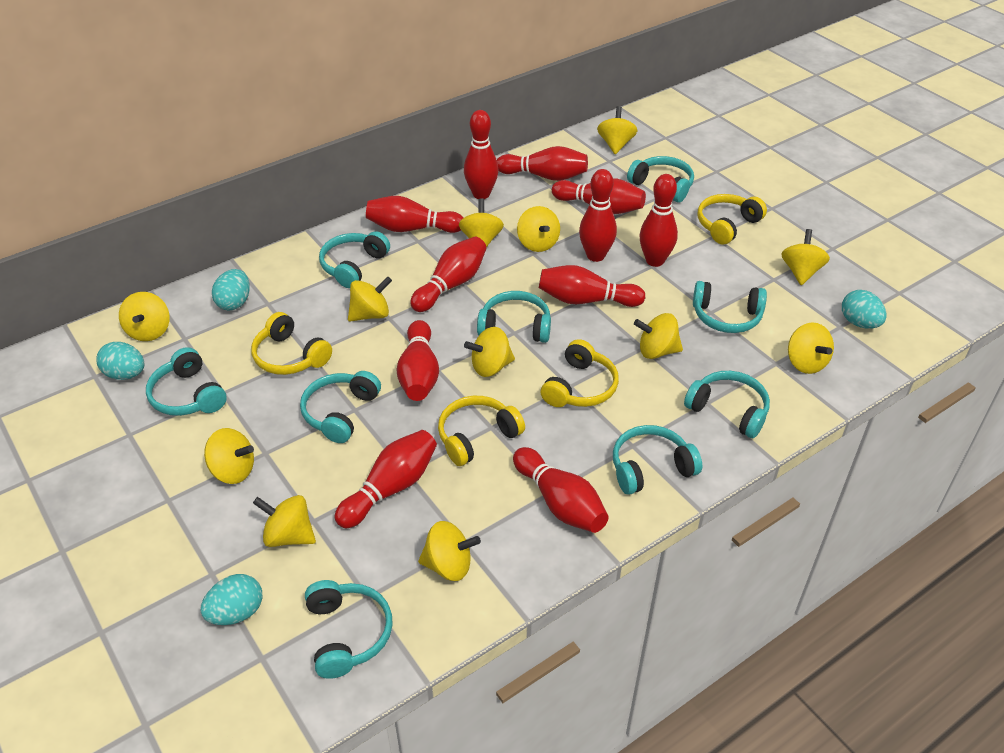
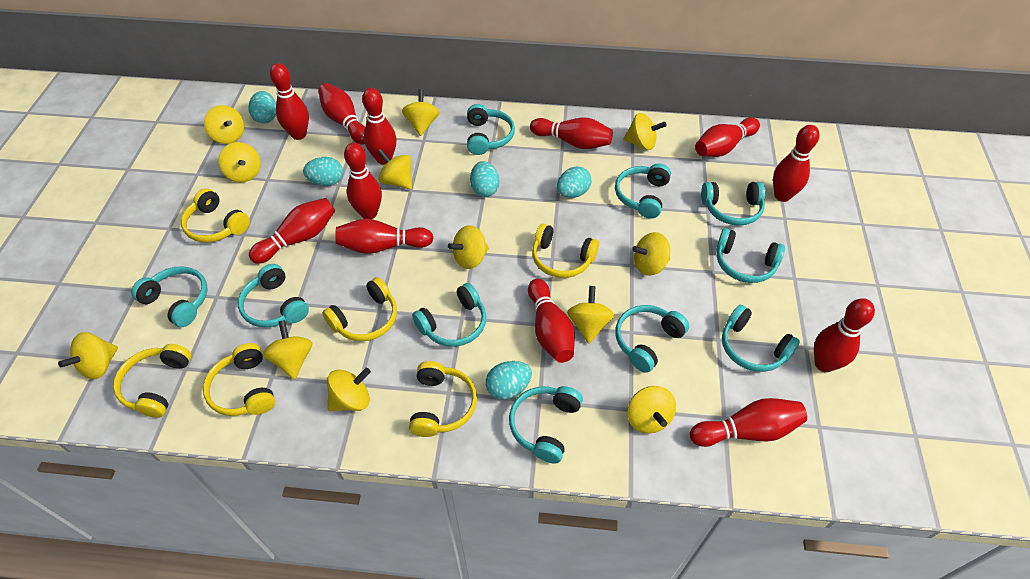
red bowling pin: [335,430,437,529] [366,196,463,233] [396,320,439,401] [410,236,486,312] [464,110,499,199] [497,146,588,181] [513,447,608,533] [539,265,645,307] [552,178,646,214] [579,169,617,262] [640,174,678,267] = 11 -> [249,198,335,264] [270,63,309,140] [318,83,365,145] [335,219,433,254] [344,143,382,219] [362,88,397,165] [528,279,575,363] [530,117,613,149] [690,398,807,447] [695,117,760,157] [773,125,820,202] [814,298,875,372] = 12
turquoise egg: [96,342,145,380] [200,574,262,625] [212,269,250,310] [842,290,887,328] = 4 -> [249,91,276,123] [303,157,343,186] [470,161,500,197] [486,361,532,400] [557,166,592,198] = 5
turquoise headphones: [146,347,227,416] [300,371,381,443] [305,580,393,679] [319,231,390,288] [477,291,551,343] [613,425,702,495] [627,156,694,202] [684,371,770,438] [693,281,767,333] = 9 -> [131,266,208,327] [238,264,309,327] [412,283,486,347] [467,104,515,155] [509,386,583,463] [615,163,671,219] [616,305,689,373] [701,182,765,226] [716,228,785,283] [722,305,800,372] = 10
yellow headphones: [251,312,332,375] [438,396,525,466] [541,339,619,407] [698,194,767,245] = 4 -> [113,344,192,418] [181,188,250,243] [203,343,275,416] [322,277,397,341] [409,361,477,437] [532,224,599,278] = 6

